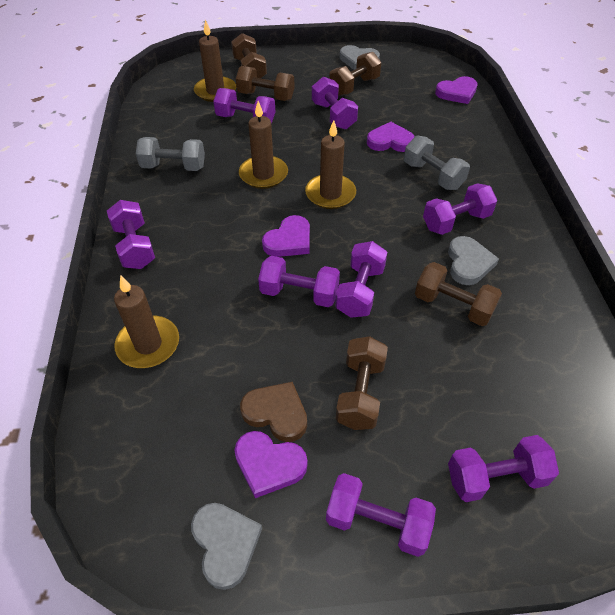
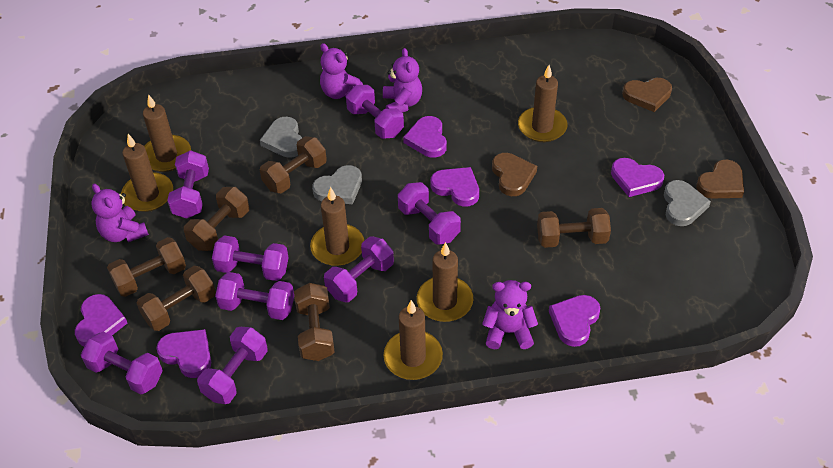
brown candle: [114,275,179,368] [194,19,236,102] [239,101,288,189] [305,120,356,209] = 4 -> [121,134,173,212] [143,94,191,172] [310,187,364,266] [383,300,443,380] [417,242,473,322] [518,65,567,142] = 6
brown dumbbell: [231,33,267,78] [236,66,295,101] [329,52,381,96] [336,336,388,430] [415,262,502,326] = 5 -> [107,237,186,297] [136,266,216,331] [184,187,249,251] [260,136,327,193] [294,283,334,361] [537,208,611,248] = 6
brown heart: [240,382,307,442] = 1 -> [492,153,537,196] [622,78,672,112] [696,159,744,199] = 3
grey dumbbell: [136,137,205,171] [404,136,470,190] = 2 -> none = 0
purple heart: [235,431,307,498] [262,215,310,257] [367,122,415,152] [435,76,478,104] = 4 -> [75,294,127,347] [156,329,211,378] [403,116,447,158] [431,167,479,207] [549,295,600,347] [611,158,664,197] = 6
purple teddy bear: none = 0 -> [91,184,149,242] [320,43,363,99] [383,48,422,113] [482,280,538,349] = 4

